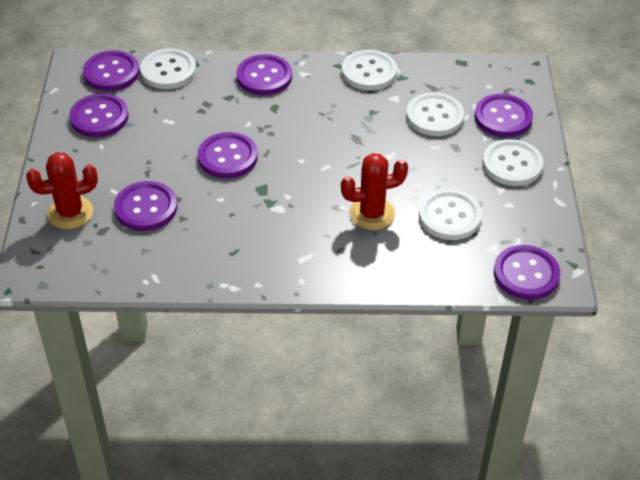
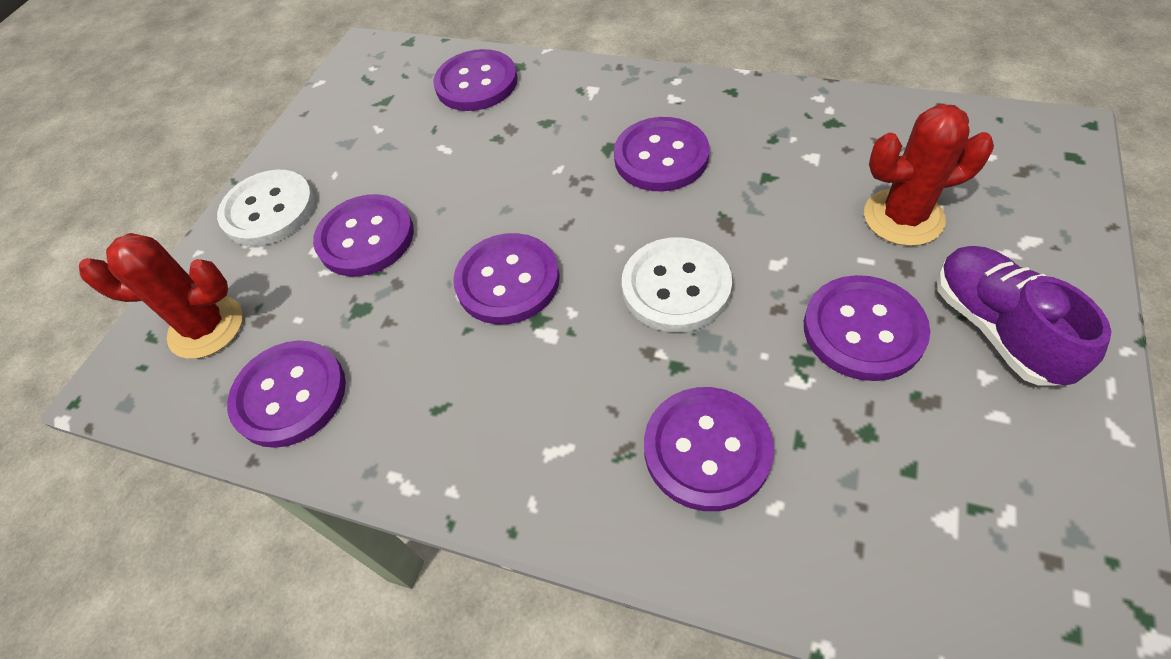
purple shoe: none = 0 -> [937,246,1112,386] = 1
white button: [140,49,196,89] [342,50,397,90] [406,93,464,136] [419,190,482,240] [482,139,543,186] = 5 -> [217,170,315,246] [622,237,732,332] = 2

